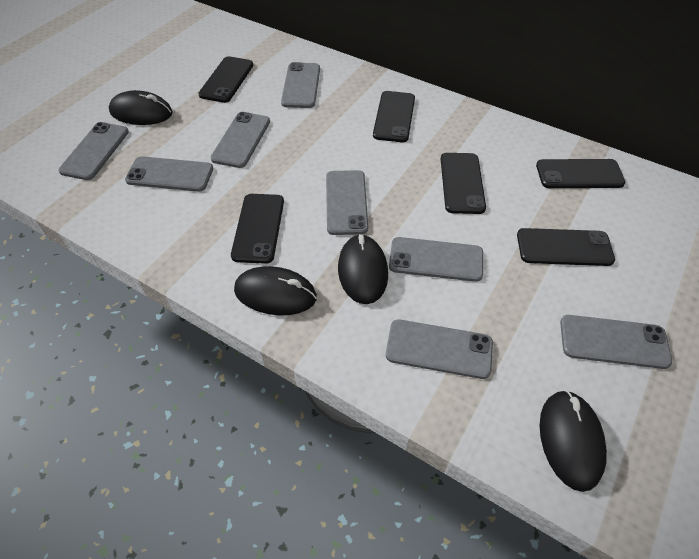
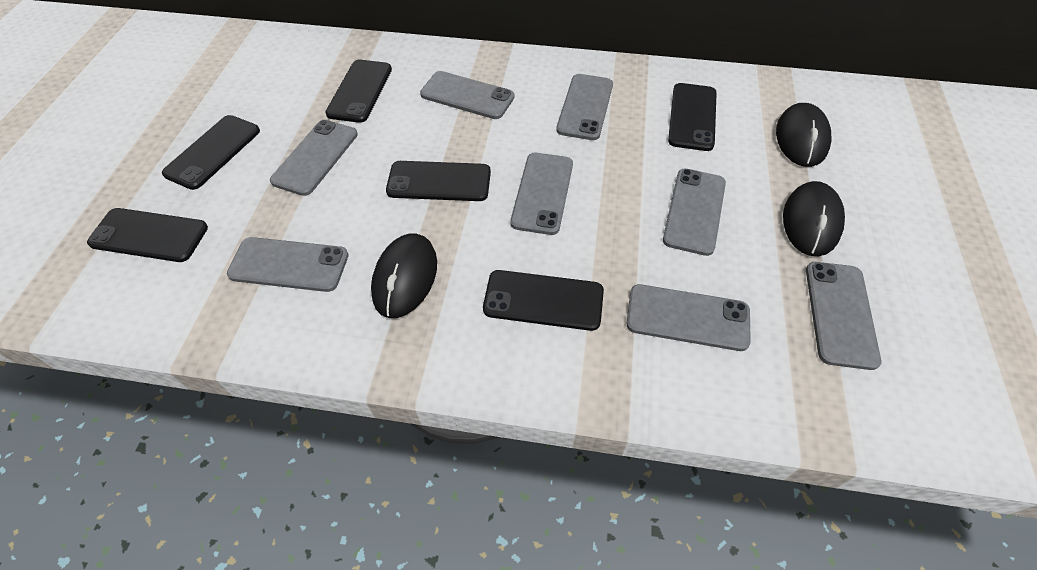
black mouse: [109,90,173,125] [234,266,317,315] [338,234,388,304] [540,390,607,492] = 4 -> [371,233,437,318] [776,103,831,167] [783,181,845,256] = 3

